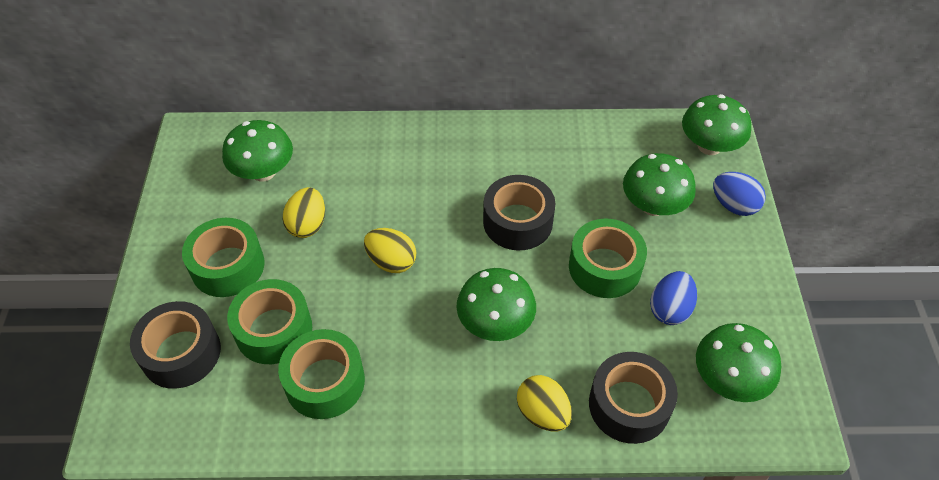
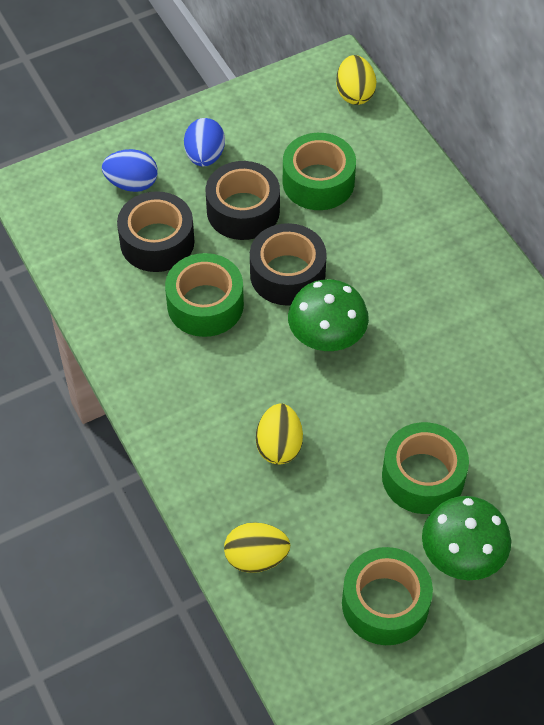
green mushroom: [222,120,293,181] [457,268,536,341] [623,153,696,216] [682,94,751,155] [696,323,781,402] = 5 -> [288,279,369,351] [422,496,511,580] = 2

